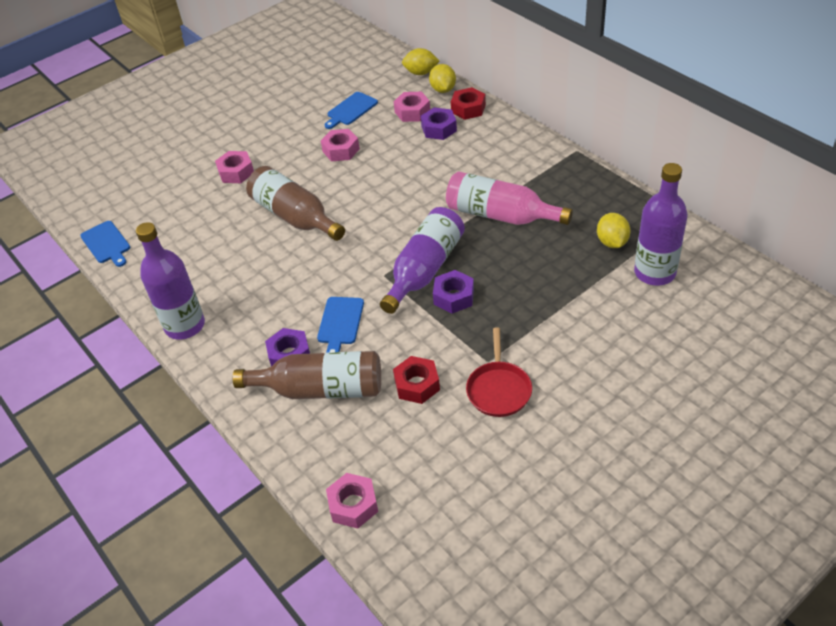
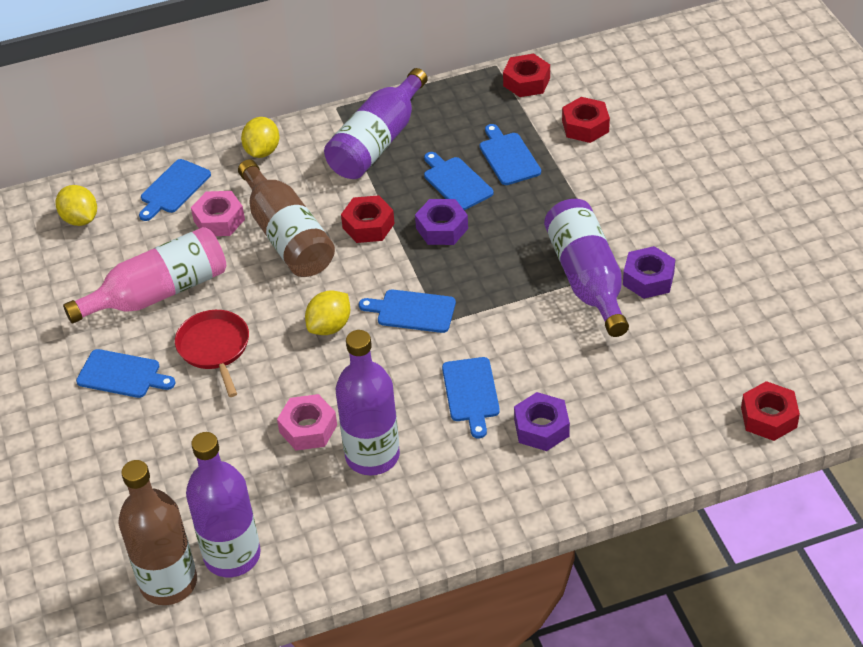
blue cutting board: [80,221,130,267] [317,297,364,353] [325,92,378,129] = 3 -> [76,349,175,398] [139,159,211,221] [359,289,456,333] [424,152,493,210] [442,357,500,438] [480,124,541,185] = 6
pink nut: [215,151,254,183] [321,129,360,161] [326,473,378,529] [394,92,430,122] = 4 -> [191,191,245,236] [277,394,337,450] = 2
purple bottle: [136,222,205,340] [380,207,465,314] [634,163,688,286] = 3 -> [186,432,261,577] [324,68,428,179] [336,330,400,475] [544,199,629,337] = 4
red nut: [393,356,440,404] [451,87,486,120] = 2 -> [341,195,395,243] [503,54,550,97] [562,97,610,143] [741,381,800,441] = 4

